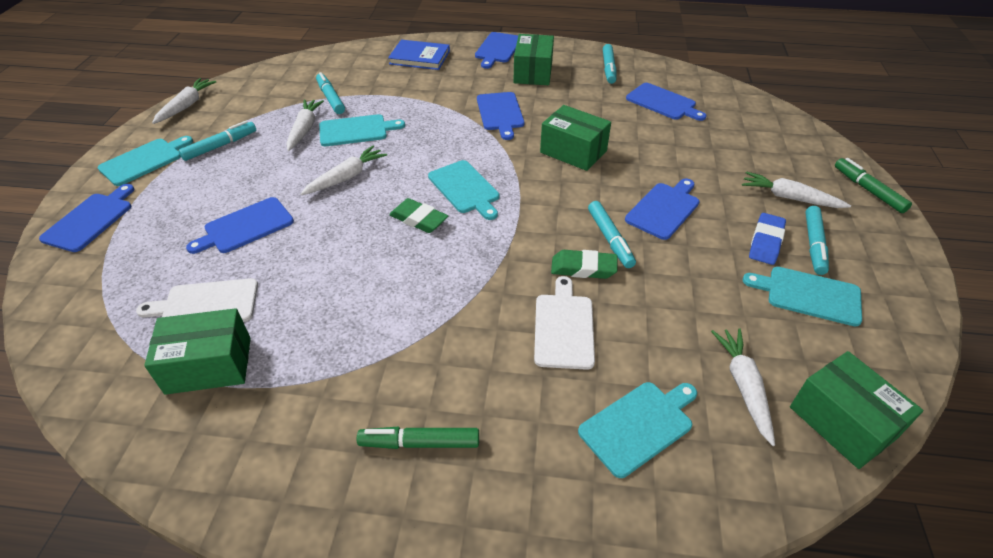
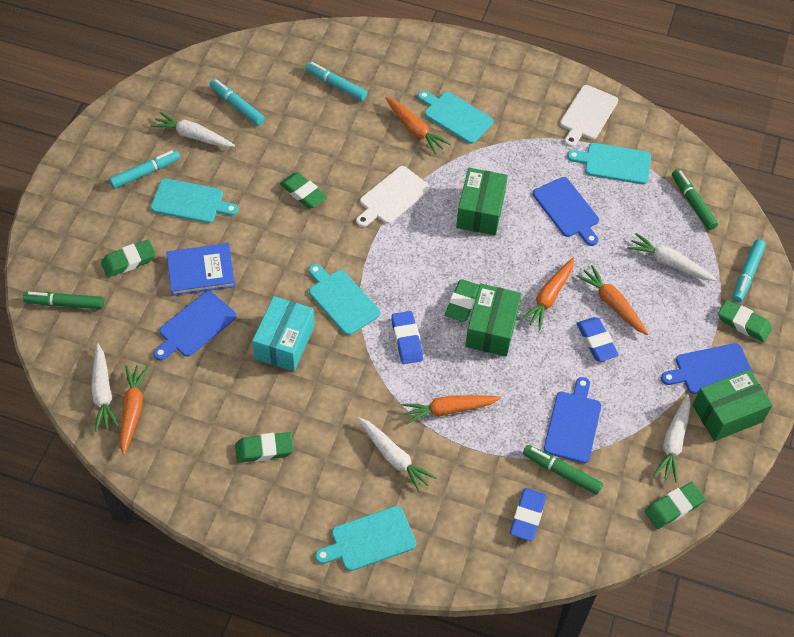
blue cutting board: [39,184,134,252] [186,197,294,254] [475,32,518,69] [477,92,524,140] [625,179,700,240] [626,83,706,121] = 6 -> [153,291,236,361] [533,177,599,246] [544,377,601,463] [661,343,754,394] = 4
blue eraser: [749,213,786,265] = 1 -> [391,311,423,364] [510,488,547,541] [576,317,619,362] = 3
green box: [144,308,251,395] [513,34,554,85] [540,105,611,171] [790,351,923,469] = 4 -> [456,168,508,235] [465,284,522,356] [692,369,773,441] = 3
green eraser: [389,198,448,233] [551,250,618,279] = 2 -> [101,240,156,277] [235,432,294,463] [280,172,327,209] [445,279,479,322] [645,482,706,529] [718,300,772,342] = 6
green marker: [357,427,479,449] [835,158,912,213] = 2 -> [23,292,104,309] [523,445,603,495] [672,169,718,230] = 3
orange carrot: none = 0 -> [120,365,149,455] [385,97,450,154] [402,395,501,424] [520,258,574,330] [576,265,648,335] = 5
turquoise box: none = 0 -> [252,296,314,371] = 1
turquoise marker: [179,121,256,161] [316,72,345,114] [588,201,636,268] [603,44,616,84] [805,206,829,275] = 5 -> [109,150,180,189] [210,79,265,125] [305,62,367,101] [732,239,766,302] = 4

